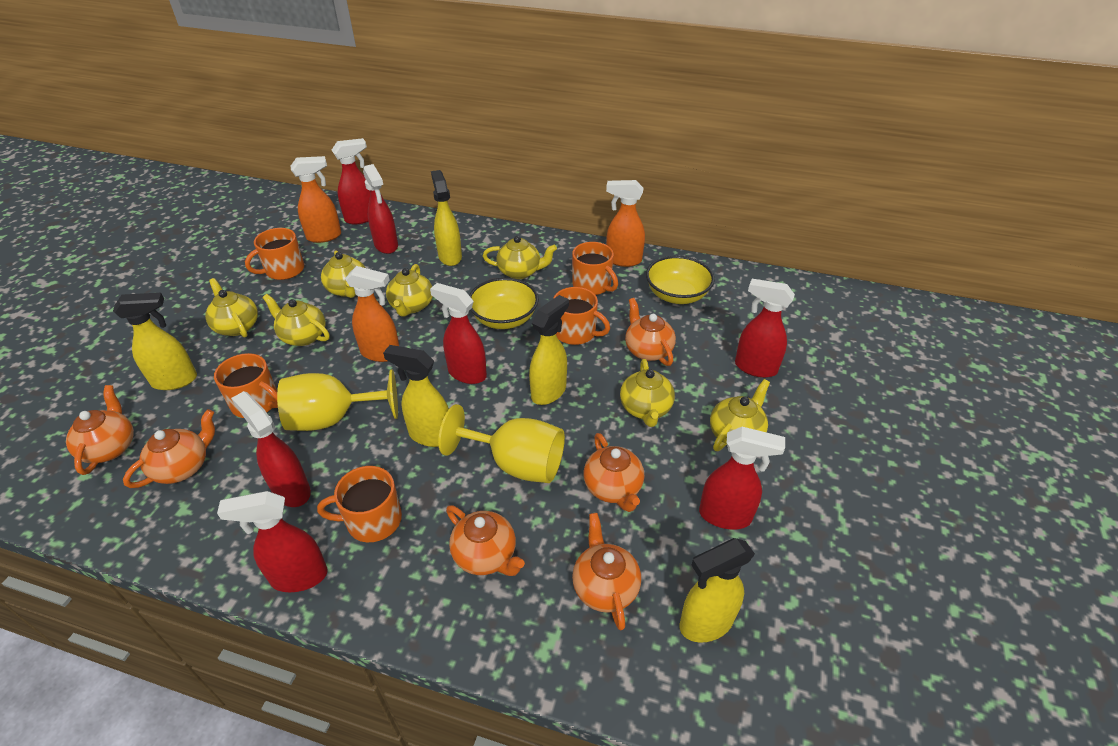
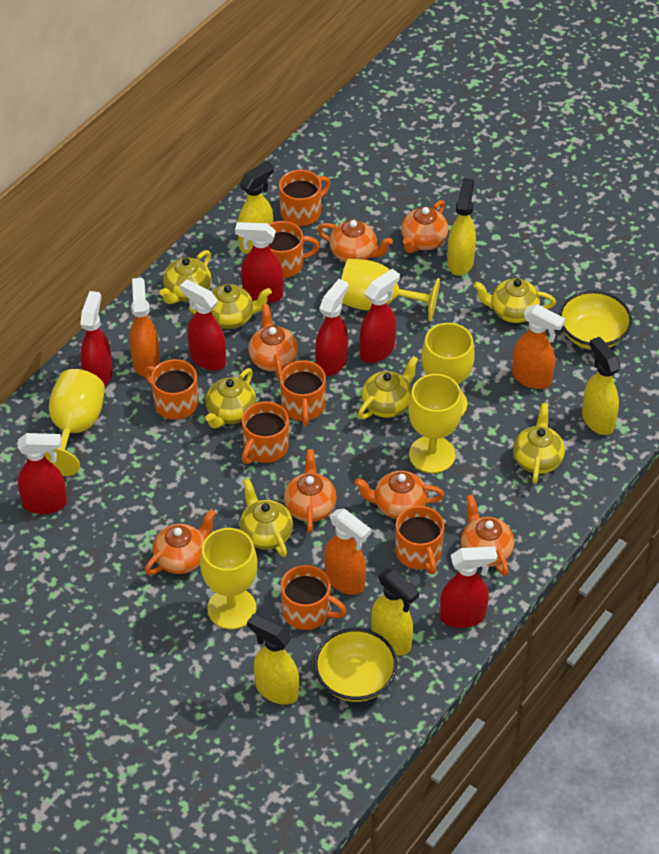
orange mug: [214,353,278,418] [245,228,304,280] [317,466,402,542] [553,287,610,345] [572,242,618,295] = 5 -> [143,359,198,420] [242,401,289,464] [269,221,320,278] [279,170,331,226] [280,360,326,426] [281,565,347,630] [395,506,444,574] = 7
orange teapot: [66,385,134,475] [123,409,215,488] [446,505,525,576] [572,513,641,630] [584,433,644,512] [625,298,676,366] = 6 -> [145,509,216,575] [248,304,298,380] [284,449,337,533] [317,220,393,262] [355,471,444,519] [401,200,448,253] [461,495,514,576] = 7
yellow goblet: [277,369,398,431] [438,404,565,483] = 2 -> [45,369,105,476] [200,528,258,629] [341,259,440,321] [408,374,463,473] [422,323,475,416] = 5

